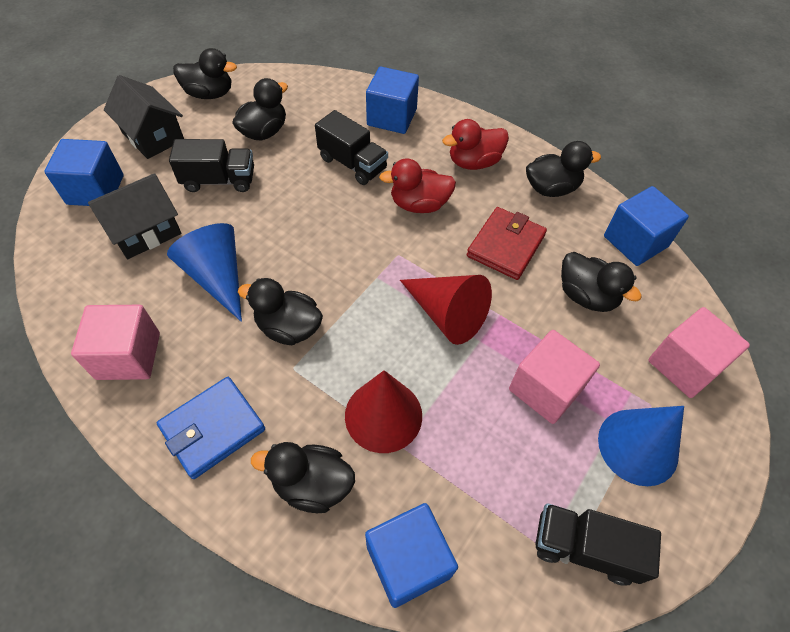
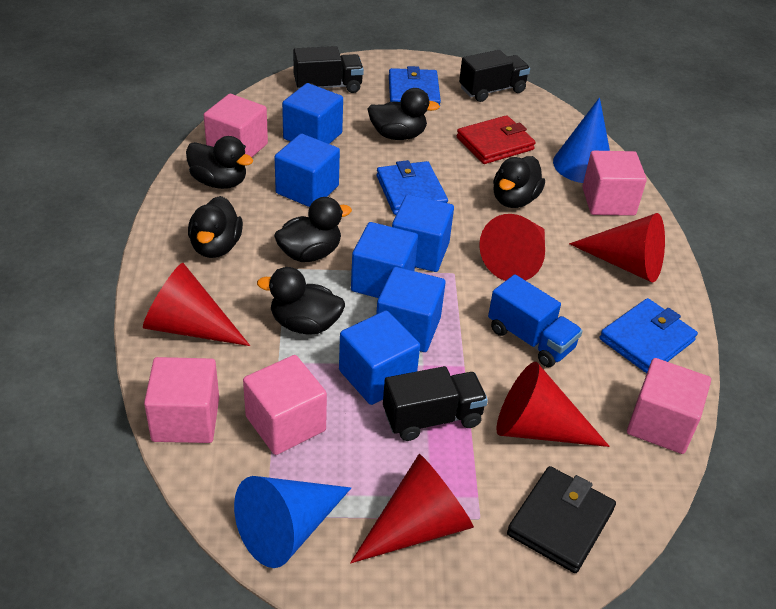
black house: [88,173,182,259] [104,75,184,159] = 2 -> none = 0
black wallet: none = 0 -> [507,466,616,573] = 1
blue cube: [44,139,123,206] [365,503,458,608] [366,67,419,134] [604,186,689,266] = 4 -> [275,134,340,207] [282,83,343,144] [339,310,420,405] [351,222,418,298] [376,267,446,352] [392,194,454,272] = 6
blue truck: none = 0 -> [488,274,583,367] = 1
blue wallet: [157,377,265,479] = 1 -> [377,160,448,215] [389,66,441,108] [600,298,698,373] = 3
pink cube: [71,305,160,380] [509,330,600,424] [648,307,750,398] = 3 -> [144,357,219,443] [204,94,268,157] [243,355,327,455] [582,151,647,216] [627,358,711,454] = 5
red cone: [345,370,422,453] [400,275,492,345] = 2 -> [143,263,250,346] [350,454,474,563] [479,214,545,281] [497,362,610,447] [569,213,665,282] = 5
red duck: [379,158,456,213] [442,119,509,170] = 2 -> none = 0

